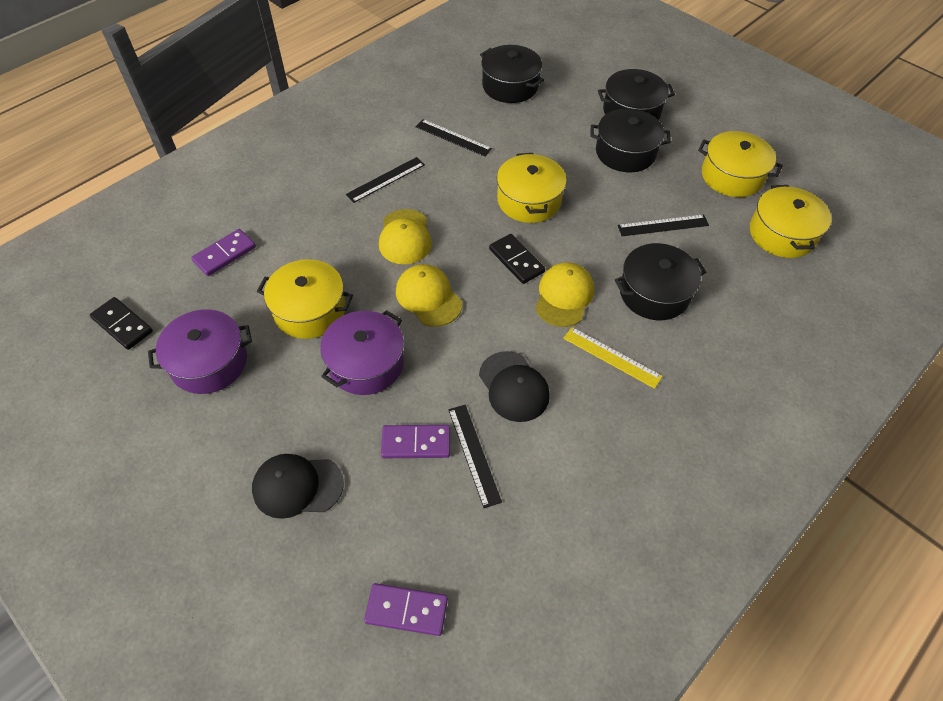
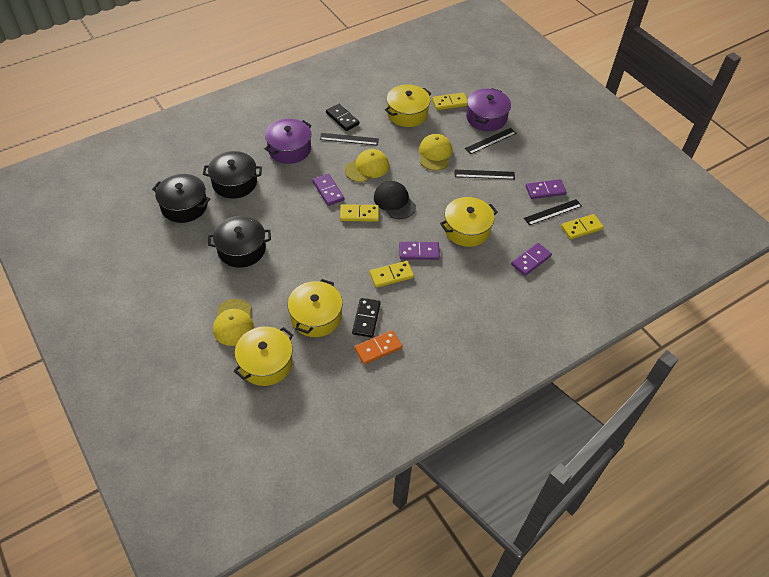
black cap: [252,454,344,519] [479,351,550,422] = 2 -> [374,181,416,219] = 1
black pot: [480,45,544,103] [590,108,671,172] [598,69,675,120] [615,243,706,320] = 4 -> [152,174,210,223] [203,151,262,199] [208,216,271,268] = 3
orange domino: none = 0 -> [354,330,402,365] = 1
purple domino: [191,229,256,276] [364,583,448,636] [381,425,450,458] = 3 -> [312,174,344,206] [399,242,440,260] [511,243,552,276] [526,179,566,199] = 4
yellow domino: none = 0 -> [340,204,379,222] [370,261,414,288] [432,93,468,110] [561,214,604,240] = 4
yellow ruler: [563,327,663,389] = 1 -> none = 0

